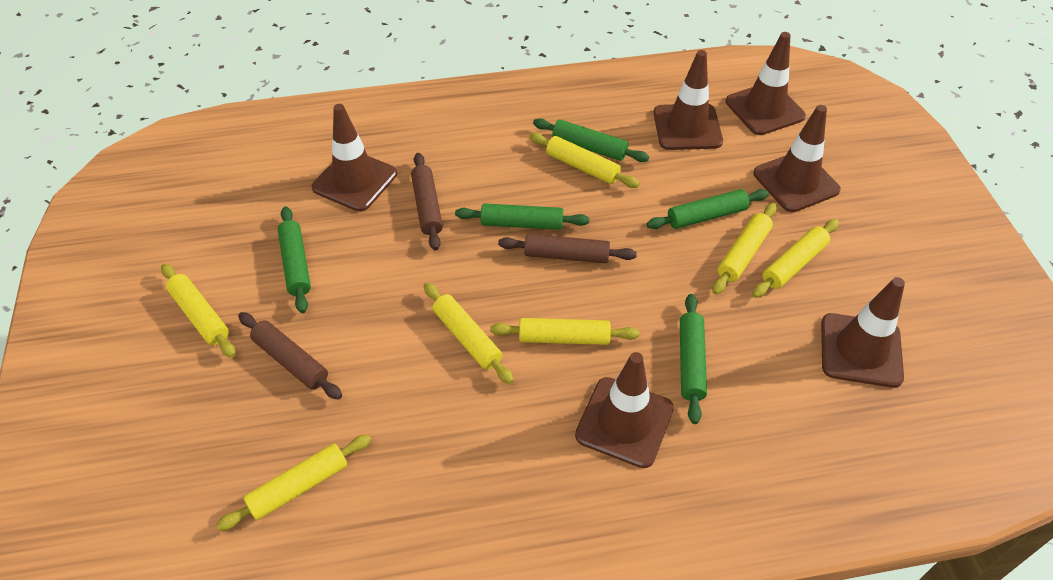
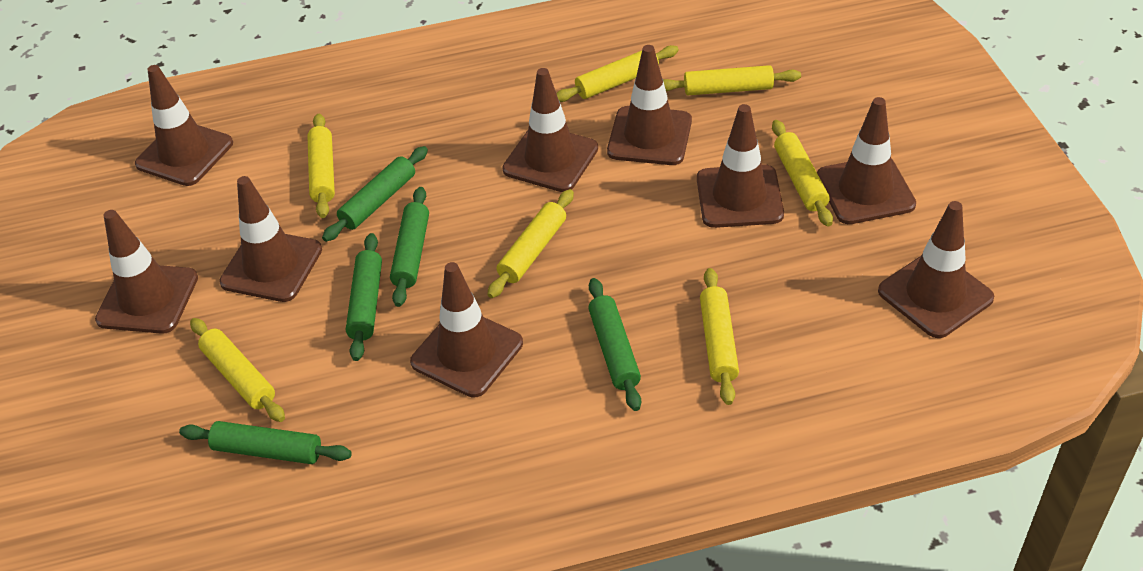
brown rolling pin: [238,312,342,400] [411,153,443,251] [498,234,637,264] = 3 -> none = 0
brown traffic cone: [312,104,397,212] [575,352,674,468] [653,50,723,150] [726,32,806,135] [753,105,841,212] [821,277,905,388] = 6 -> [95,210,198,334] [135,65,233,186] [219,176,322,302] [410,262,523,398] [502,68,598,192] [607,45,692,165] [697,104,784,228] [817,97,916,224] [878,201,994,338] = 9

